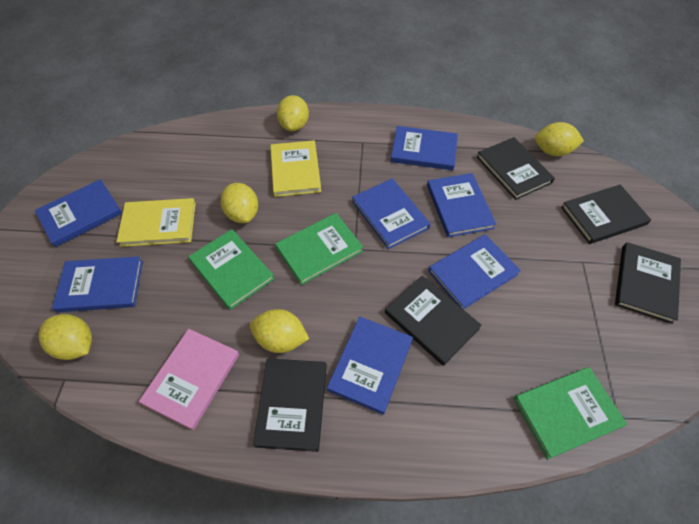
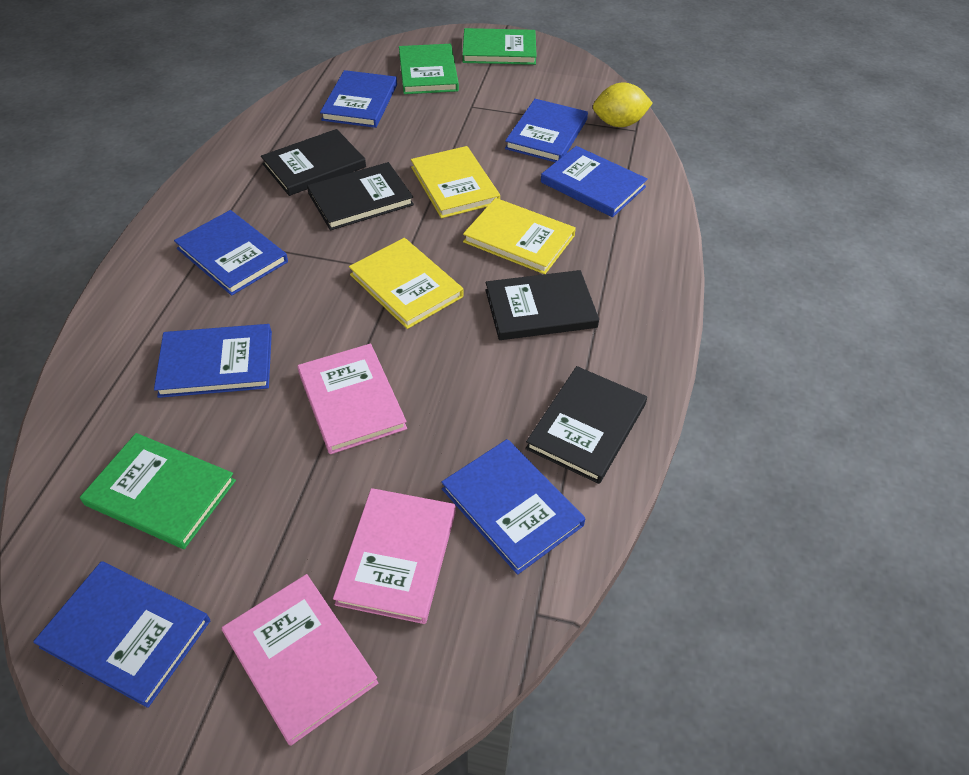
black book: [253,358,327,452] [385,276,482,366] [477,137,555,200] [561,185,651,244] [615,242,681,324] = 5 -> [261,129,366,196] [307,162,414,230] [485,270,599,340] [525,366,647,484] = 4
pink book: [139,329,239,430] = 1 -> [222,574,378,746] [297,343,407,454] [333,488,456,624] = 3
yellow book: [116,198,196,247] [270,140,321,197] = 2 -> [349,238,464,329] [411,146,500,218] [463,198,576,274] = 3
yellow lemon: [39,314,92,360] [221,183,258,223] [250,309,309,353] [277,95,309,131] [535,122,584,156] = 5 -> [593,82,653,127] = 1

